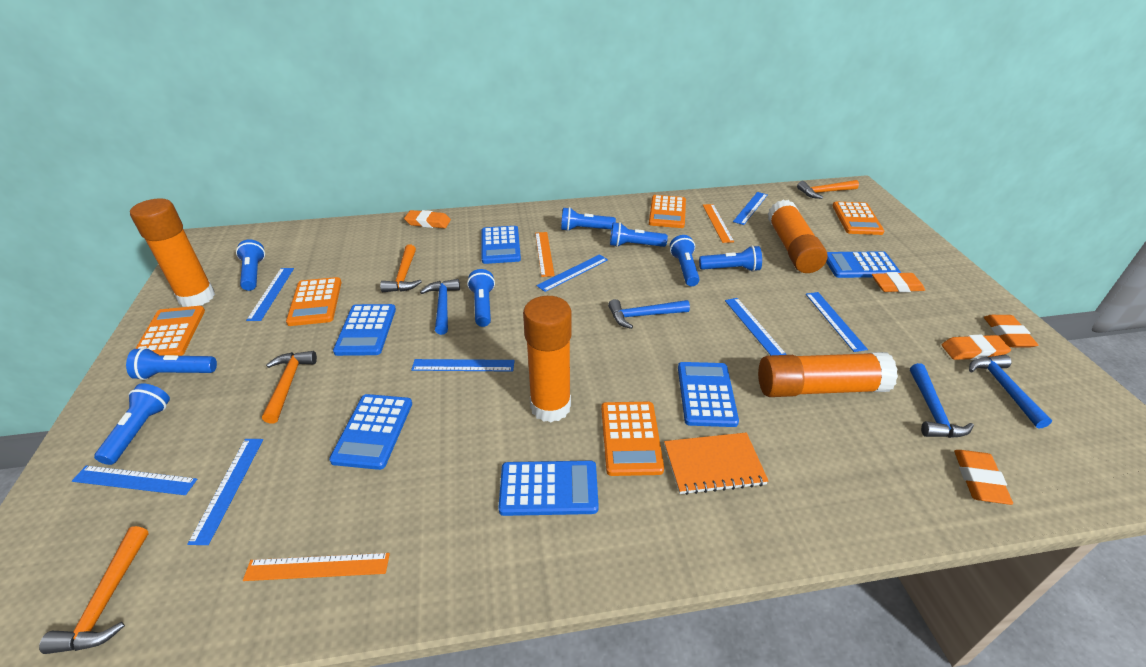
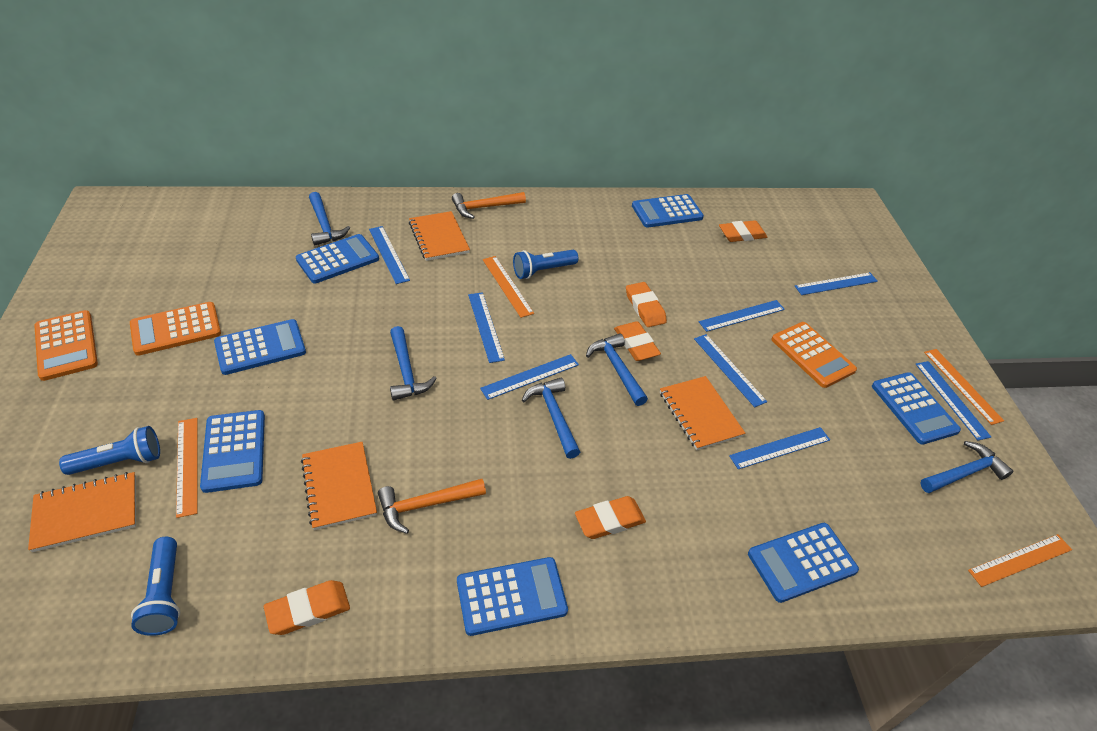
blue calculator: [329,394,412,470] [333,304,396,356] [482,226,521,264] [498,461,599,516] [678,362,739,427] [826,251,901,278] = 6 -> [200,410,265,493] [214,319,306,375] [296,234,379,283] [457,557,568,636] [632,194,704,228] [748,523,859,603] [872,372,961,445] = 7
blue flashlight: [94,383,170,465] [126,348,217,380] [236,239,265,291] [467,269,495,327] [561,207,616,231] [610,222,668,247] [670,235,700,286] [699,246,762,272] = 8 -> [59,426,160,475] [131,537,180,636] [513,250,578,279] = 3
blue hammer: [420,279,460,335] [608,299,690,329] [910,363,974,438] [969,355,1052,429] = 4 -> [309,192,350,246] [390,326,437,401] [522,377,580,459] [586,333,648,406] [920,441,1013,493] = 5
orange calculator: [135,306,205,356] [286,277,342,326] [601,402,664,476] [649,195,686,228] [832,202,884,235] = 5 -> [34,310,98,381] [130,302,221,356] [772,322,857,388] = 3
orange glue stick: [130,198,215,307] [523,296,572,422] [758,352,898,397] [768,200,827,273] = 4 -> none = 0
orange hammer: [39,526,149,654] [262,351,317,424] [380,245,422,292] [797,180,859,199] = 4 -> [378,479,486,534] [452,192,526,219] = 2
orange notebook: [664,433,769,495] = 1 -> [28,472,136,552] [301,442,377,530] [409,211,470,261] [660,376,745,450] = 4
orange ruler: [243,553,390,581] [535,232,555,277] [703,204,734,243] = 3 -> [176,418,198,518] [483,256,534,318] [924,349,1004,425] [968,534,1072,587] = 4

